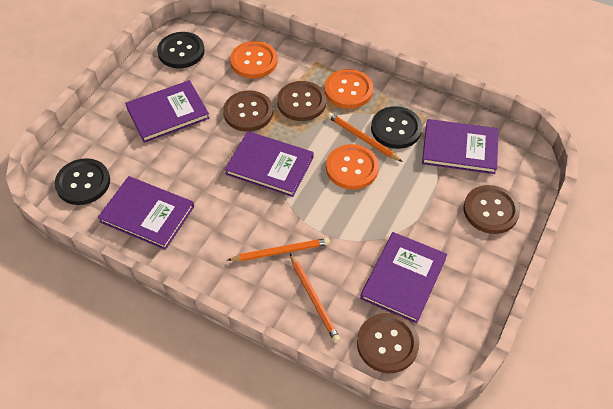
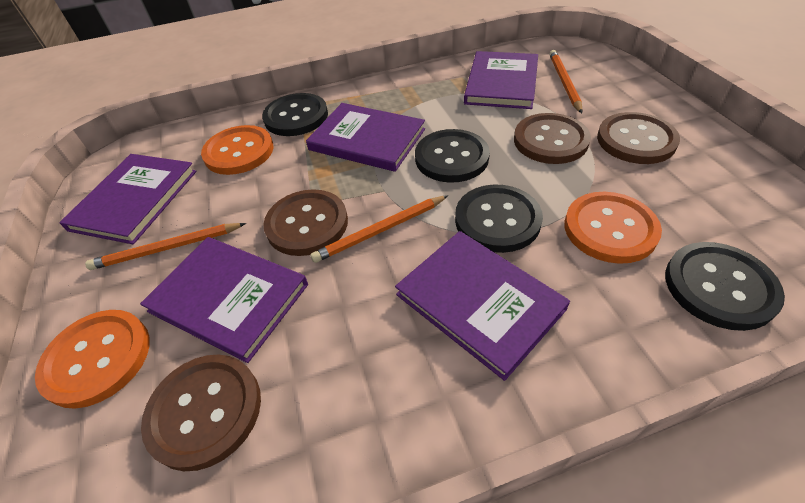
black button: [55,158,110,205] [157,32,205,68] [371,106,422,149] = 3 -> [262,93,328,136] [415,129,490,183] [455,184,543,253] [665,242,785,331] = 4

